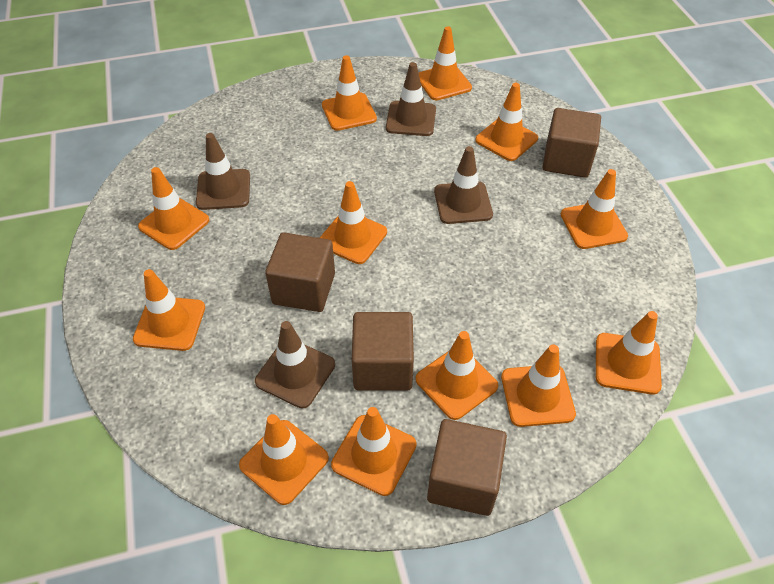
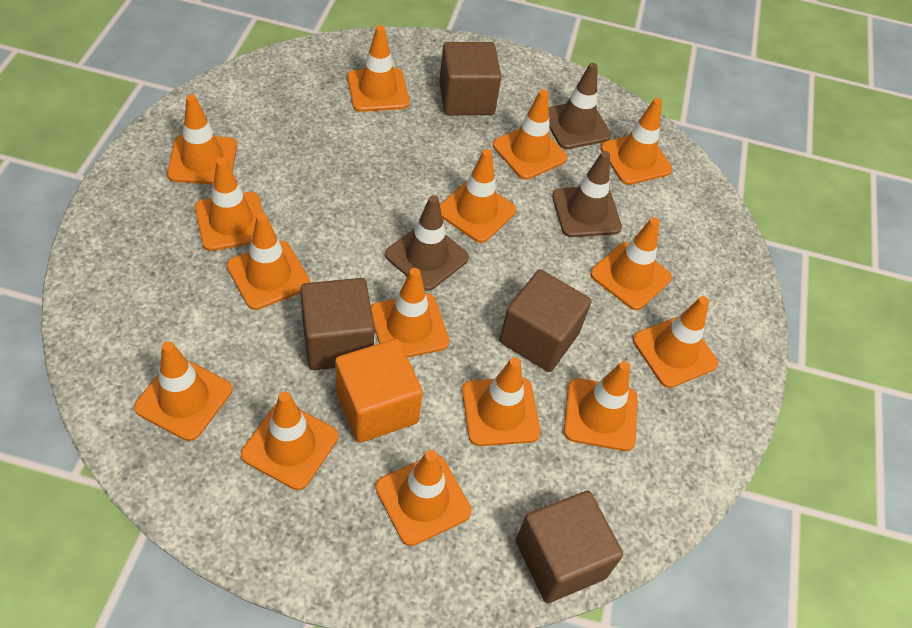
brown traffic cone: [196,133,250,210] [255,321,335,409] [386,62,436,136] [434,146,493,224] = 4 -> [385,195,469,291] [548,63,612,149] [552,151,622,237] = 3
orange cube: none = 0 -> [335,339,423,443] = 1
orange traffic cone: [133,269,205,351] [138,167,209,250] [239,414,329,505] [320,181,387,264] [322,55,377,131] [331,407,417,496] [416,331,498,420] [419,26,472,100] [475,83,538,161] [501,344,576,427] [561,169,628,249] [596,311,662,395] = 12 -> [134,341,232,441] [167,94,237,184] [195,158,263,251] [227,213,311,310] [241,392,338,490] [347,25,410,112] [371,268,449,358] [376,450,472,546] [440,149,516,243] [462,357,541,446] [493,89,567,180] [564,361,638,451] [590,217,672,310] [601,98,673,185] [633,296,718,388] = 15

